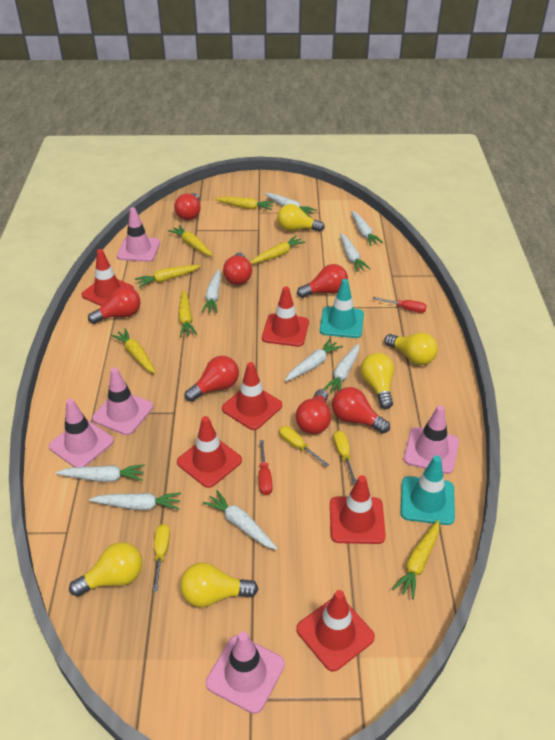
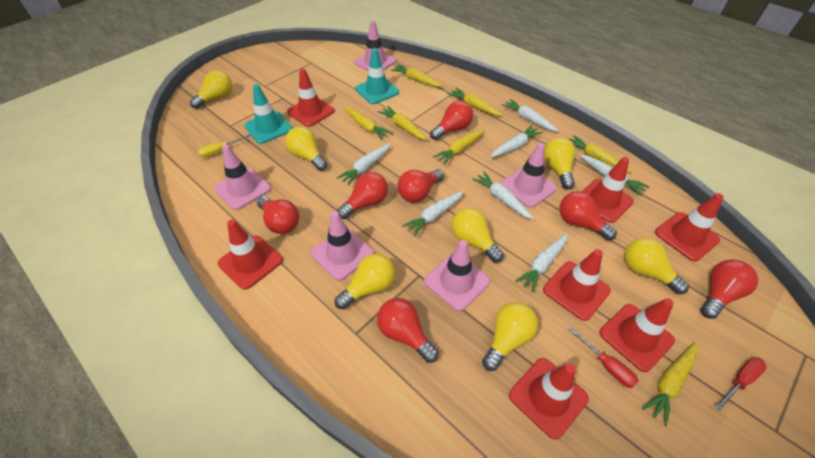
red traffic cone: [81,249,134,306] [177,416,242,488] [222,362,282,430] [262,286,309,347] [296,590,375,671] [330,475,386,544] = 6 -> [218,219,283,290] [287,68,335,127] [509,358,589,440] [543,249,611,321] [582,157,634,223] [599,298,675,372] [655,193,724,261] = 7
white carrot: [56,464,145,482] [89,492,181,510] [201,269,221,313] [203,490,278,550] [265,193,317,217] [285,339,343,381] [323,343,359,393] [340,233,370,272] [351,211,383,246] = 9 -> [337,143,391,186] [402,191,464,237] [472,171,534,219] [490,125,543,158] [502,99,559,132] [515,233,568,293] [579,154,649,196] = 7
yellow light bulb: [69,542,142,597] [180,562,258,607] [277,204,325,232] [361,353,394,409] [384,333,438,365] = 5 -> [190,70,232,109] [285,127,327,171] [335,254,395,310] [451,208,504,263] [482,302,538,371] [544,138,575,189] [624,238,689,294] = 7
yellow screwdriver: [153,524,170,591] [279,426,329,467] [333,430,356,484] = 3 -> [198,134,251,158] = 1

